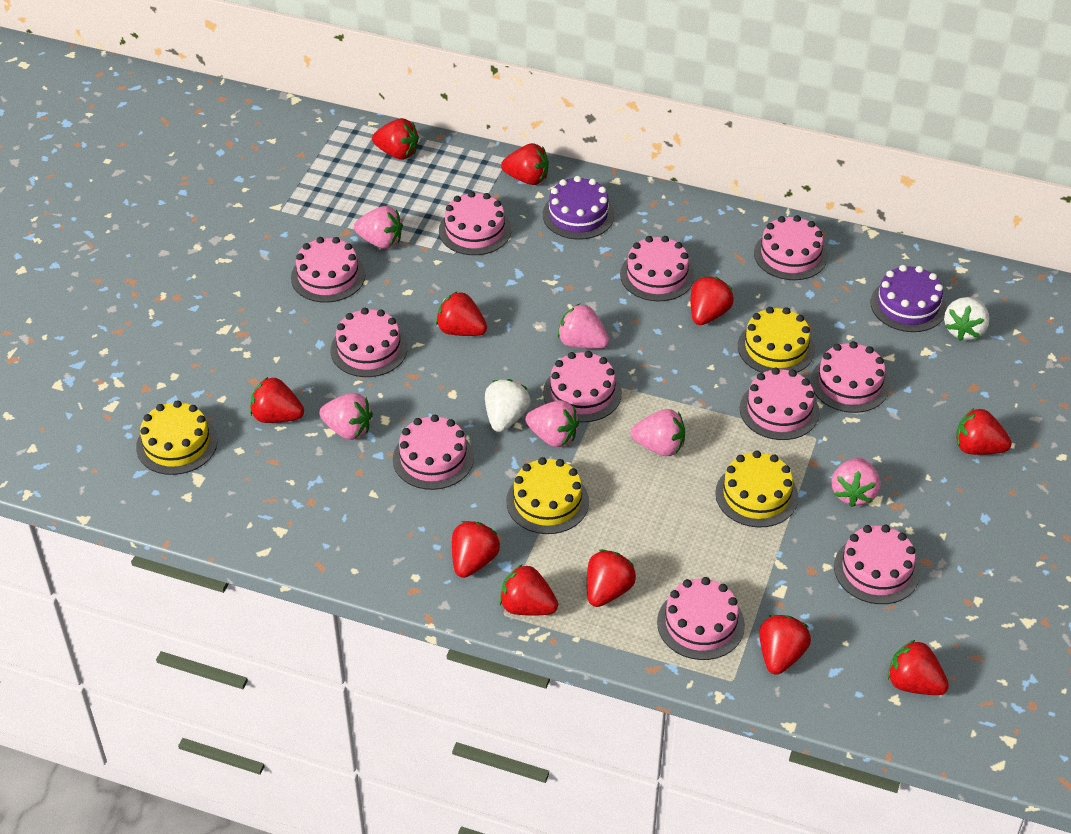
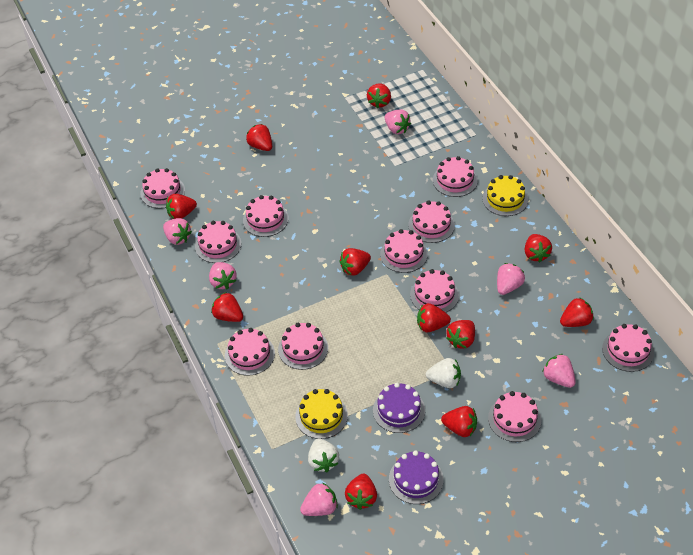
yellow cake: [136,400,218,475] [506,457,589,534] [715,450,798,528] [738,307,815,373] = 4 -> [295,389,348,439] [483,175,528,216] = 2

